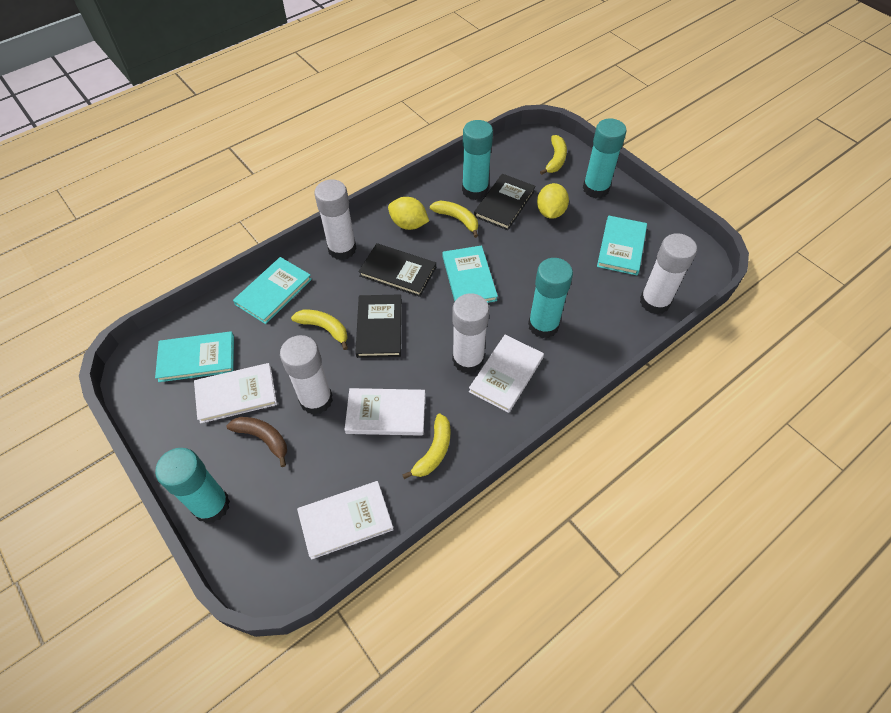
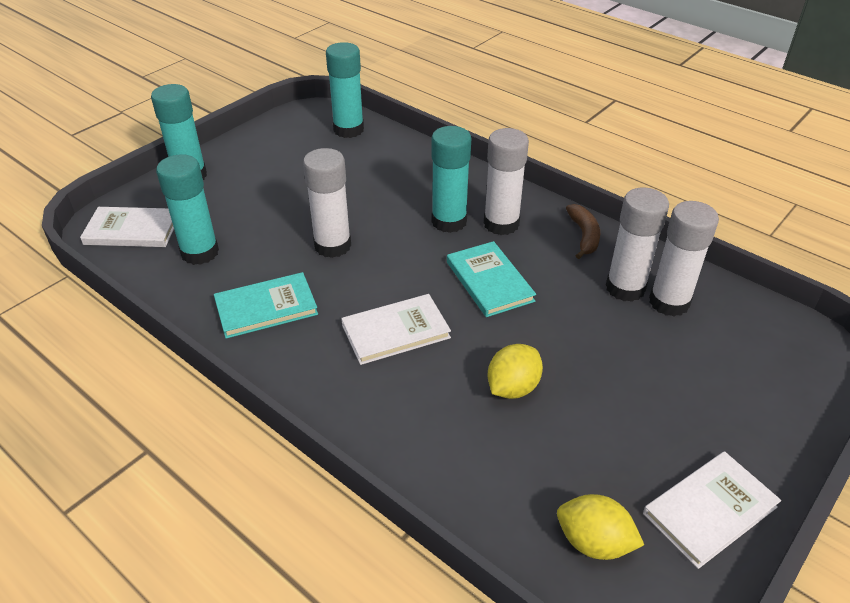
black book: [355,294,402,358] [358,243,436,297] [474,174,536,230] = 3 -> none = 0
turquoise book: [155,331,234,382] [233,257,312,324] [443,245,498,303] [597,215,647,275] = 4 -> [214,272,318,339] [447,241,536,317] = 2
white book: [194,363,277,424] [297,481,394,560] [344,388,425,436] [469,335,544,413] = 4 -> [80,207,174,247] [341,294,451,365] [643,451,781,569] = 3
yellow banana: [291,310,348,350] [402,414,450,479] [430,200,478,238] [540,135,567,175] = 4 -> none = 0

